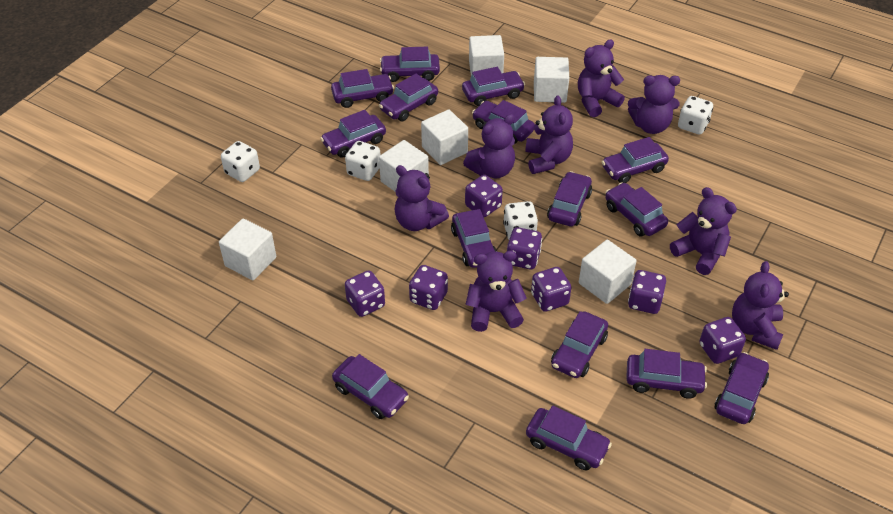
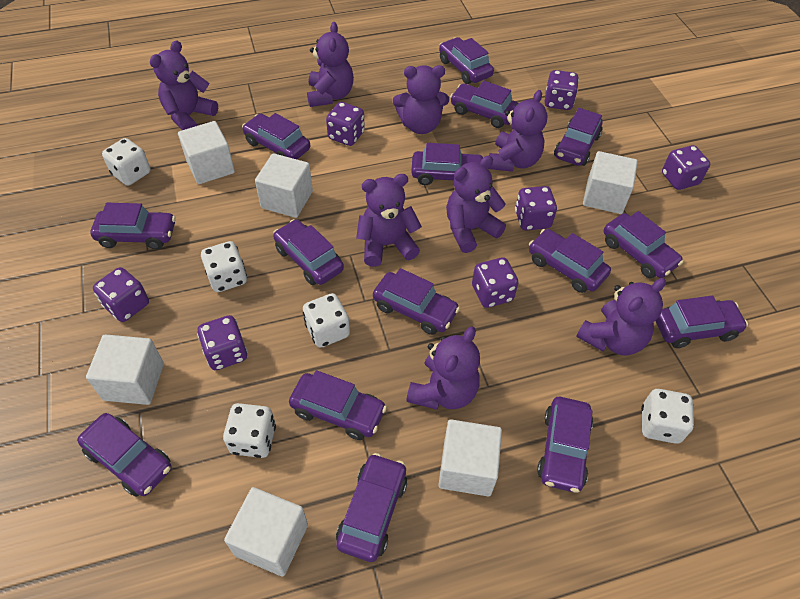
white dice: [221,141,260,182] [345,141,381,181] [503,201,538,239] [678,96,713,134] = 4 -> [102,138,150,186] [201,241,247,292] [223,403,276,458] [303,293,350,348] [641,389,694,444] = 5

